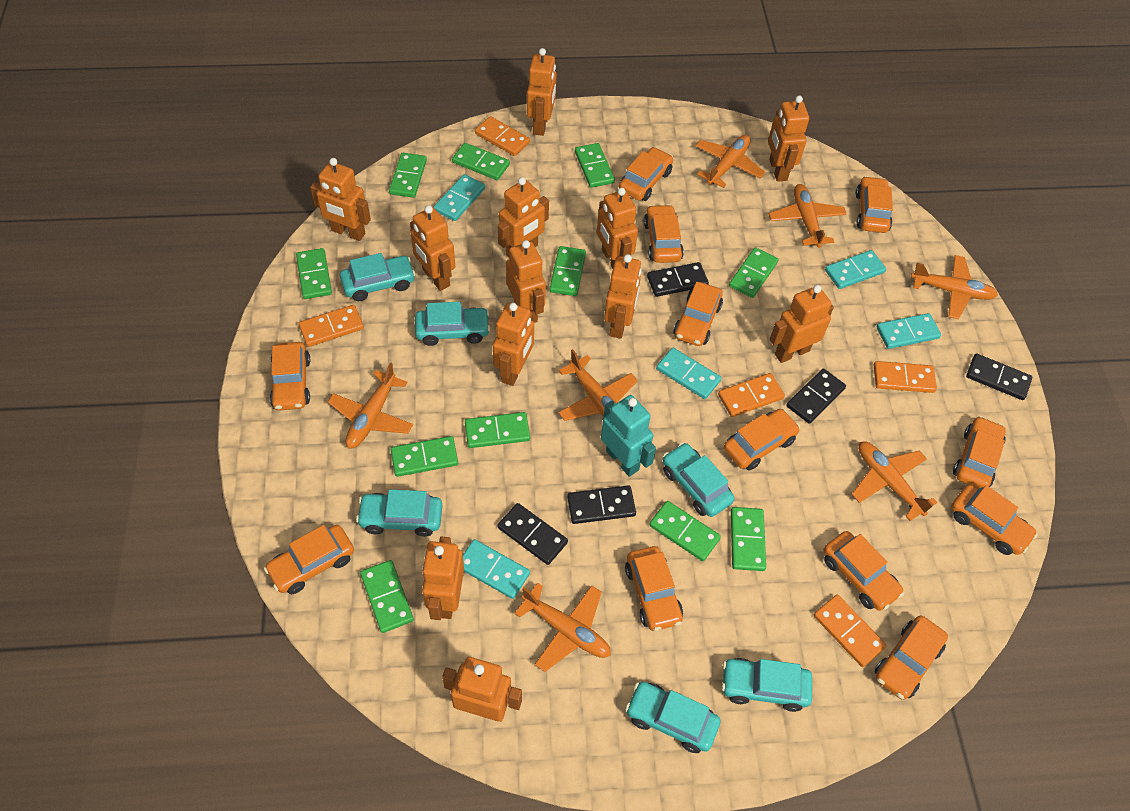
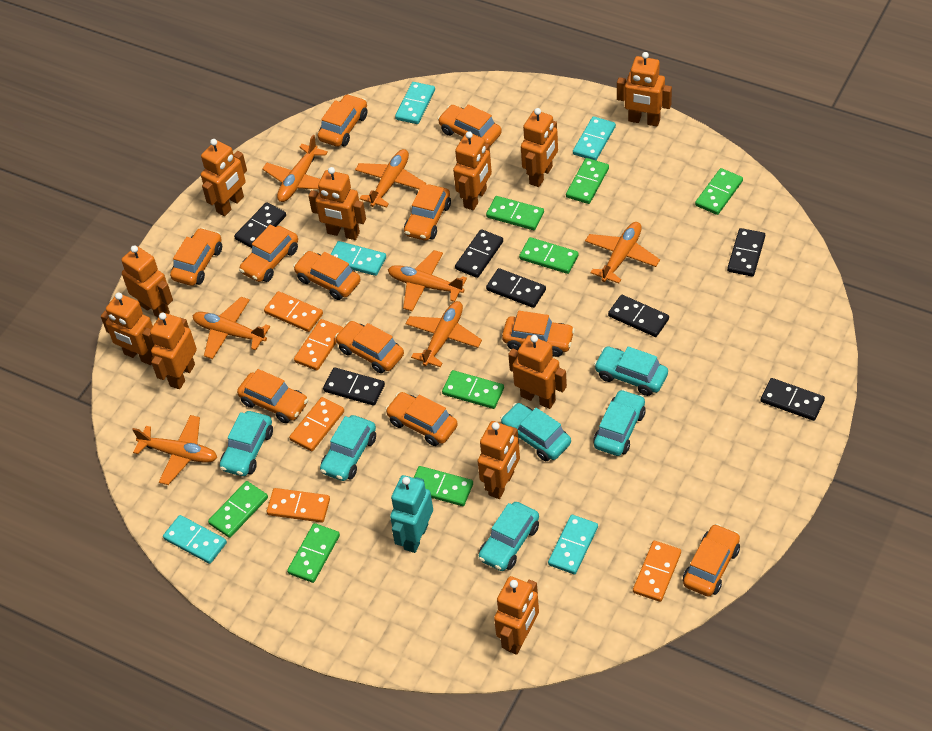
black domino: [498,503,568,565] [567,485,636,524] [647,262,709,297] [787,369,846,424] [966,354,1032,400] = 5 -> [234,202,286,248] [323,367,385,406] [455,229,503,278] [486,268,546,308] [608,295,669,337] [727,228,765,277] [761,378,825,421] = 7
green domino: [296,248,332,299] [360,560,414,633] [389,153,427,198] [391,436,458,477] [452,143,510,180] [465,412,530,448] [550,246,586,296] [575,143,615,188] [649,501,721,561] [729,247,778,298] [731,507,766,571] = 11 -> [208,481,268,538] [287,523,340,583] [414,466,473,506] [442,370,504,409] [486,196,544,230] [519,237,578,274] [566,158,609,204] [695,168,743,215] = 8
orange car: [264,525,354,594] [270,342,310,411] [619,147,673,201] [625,546,683,631] [644,204,684,263] [673,282,723,346] [724,409,800,471] [823,531,904,611] [856,176,893,233] [875,616,948,700] [951,485,1038,555] [953,416,1006,489] = 12 -> [170,228,222,286] [237,369,308,423] [239,225,298,282] [293,251,361,300] [318,94,367,147] [335,321,404,373] [385,392,458,446] [404,184,451,241] [438,104,502,146] [502,311,575,357] [683,524,740,597] = 11
orange robot: [310,158,371,241] [410,205,455,291] [422,537,464,620] [442,657,522,722] [493,303,534,386] [498,177,549,258] [506,240,546,323] [527,48,557,136] [597,188,638,269] [604,254,641,339] [768,95,809,182] [770,285,834,363] = 12 -> [101,292,155,365] [121,245,173,317] [150,312,197,389] [201,139,247,216] [308,167,366,240] [453,131,492,210] [478,421,520,499] [494,576,539,655] [508,335,567,409] [521,108,558,187] [617,52,672,126] = 11

